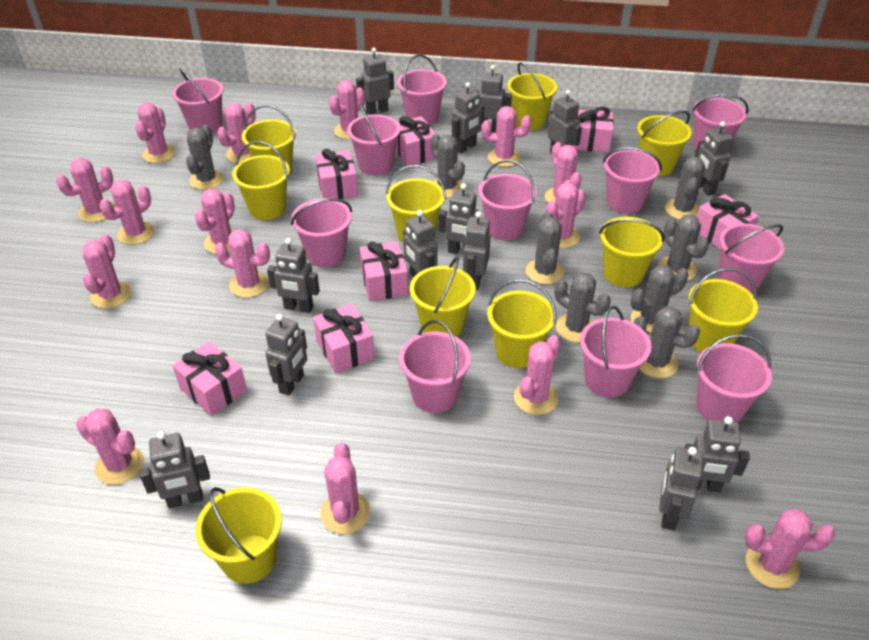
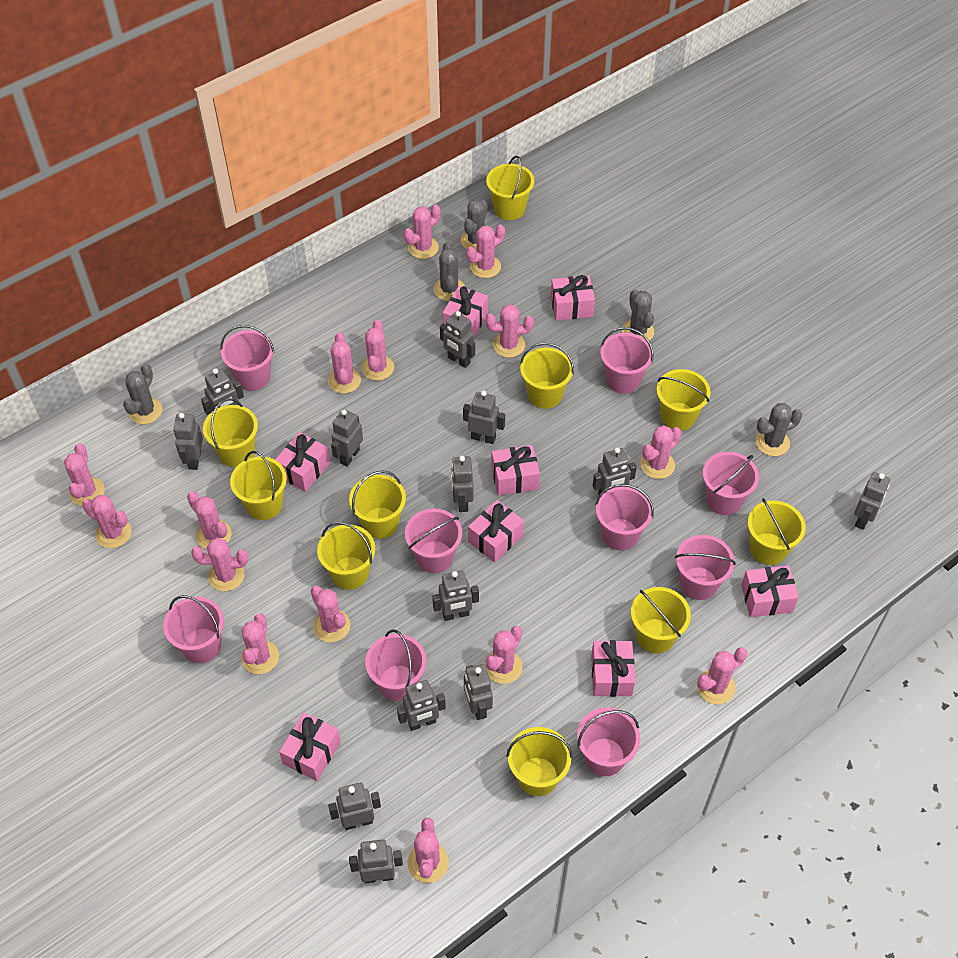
grey cactus: [186,125,224,190] [430,134,465,198] [526,211,564,284] [555,272,611,343] [631,265,688,332] [634,306,700,378] [658,215,709,281] [665,157,705,220] = 8 -> [123,364,163,424] [434,242,465,301] [461,199,488,252] [622,290,654,341] [756,403,802,456] = 5
pink bucket: [172,68,224,134] [291,198,352,267] [347,103,401,176] [397,55,447,125] [399,320,471,413] [478,160,537,240] [580,306,651,398] [603,147,662,214] [692,94,749,151] [697,334,772,423] [718,223,784,294] = 11 -> [163,595,224,663] [220,325,275,391] [365,630,426,701] [405,508,462,573] [577,707,640,776] [595,484,654,550] [600,327,654,393] [675,535,736,600] [703,452,759,515] = 9
pink gift: [172,341,247,416] [313,303,375,373] [315,148,358,199] [360,241,408,301] [395,116,436,166] [573,106,614,153] [697,194,759,250] = 7 -> [275,432,330,492] [279,712,341,781] [443,286,488,337] [468,500,524,562] [491,445,540,496] [551,275,595,320] [591,640,635,697] [741,565,799,617] = 8

